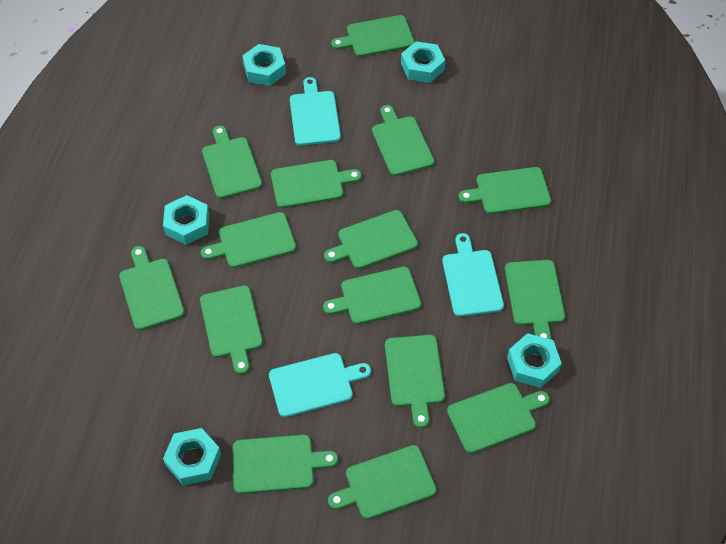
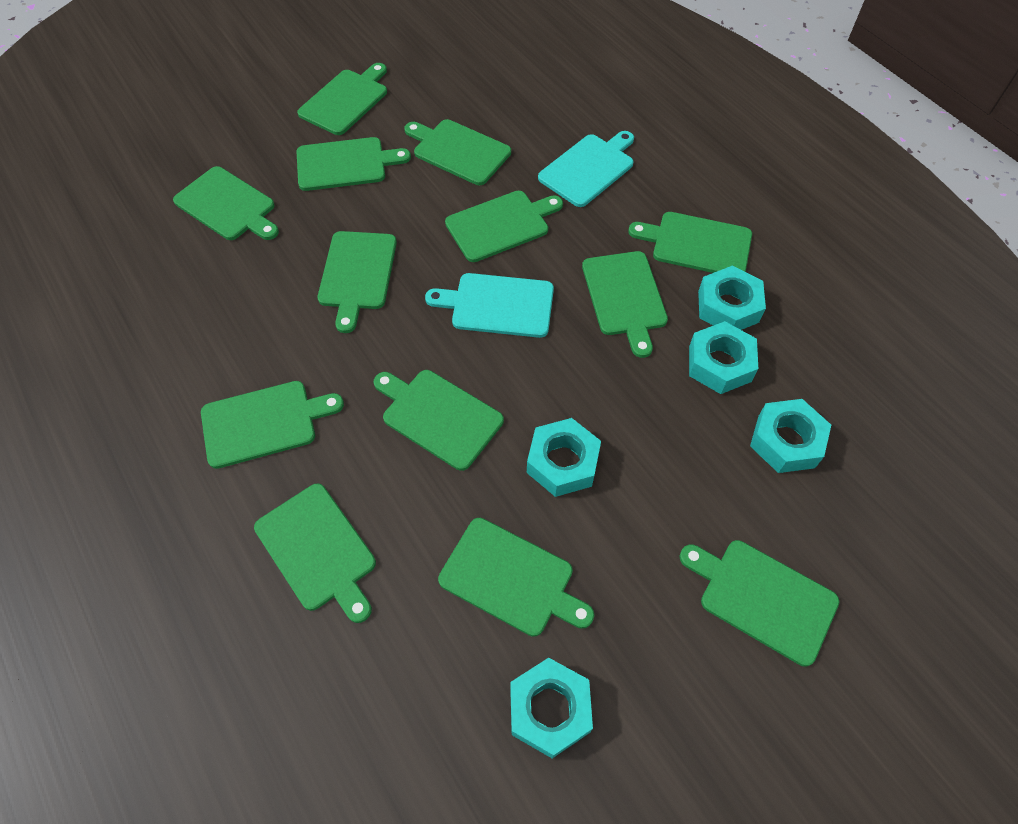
green cutting board: [119,246,185,330] [200,286,263,374] [201,212,296,268] [202,126,262,199] [233,435,338,494] [271,160,362,208] [323,267,421,324] [324,210,418,269] [328,445,436,519] [331,15,415,57] [372,105,434,176] [385,335,445,428] [447,383,550,453] [459,167,551,214] [505,260,565,339] = 15 -> [173,166,279,240] [201,381,344,469] [254,484,376,623] [296,137,411,191] [297,63,387,135] [318,231,397,333] [373,370,504,471] [404,119,511,185] [438,518,594,637] [445,191,563,262] [582,251,668,358] [628,212,752,273] [680,540,840,667] = 13
turquoise cutting board: [269,353,371,417] [290,77,341,146] [442,233,504,317] = 3 -> [425,273,554,338] [538,131,634,207] = 2

